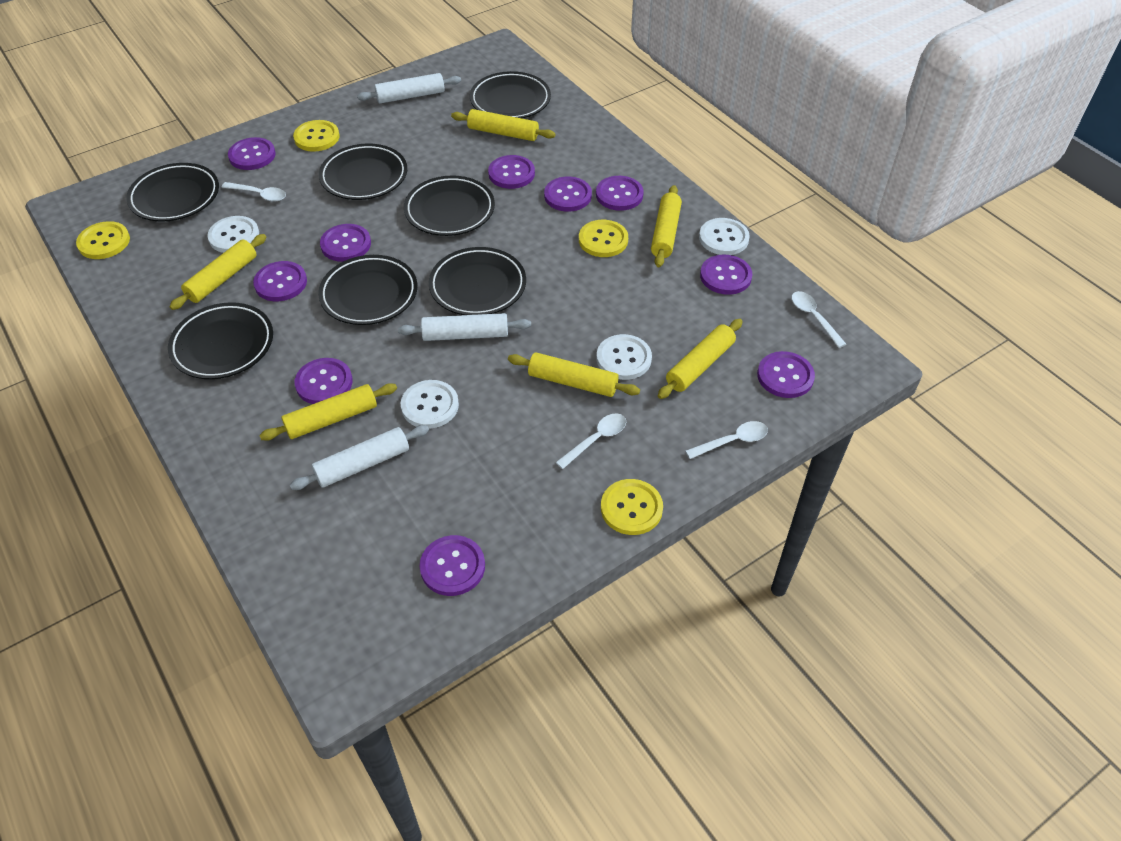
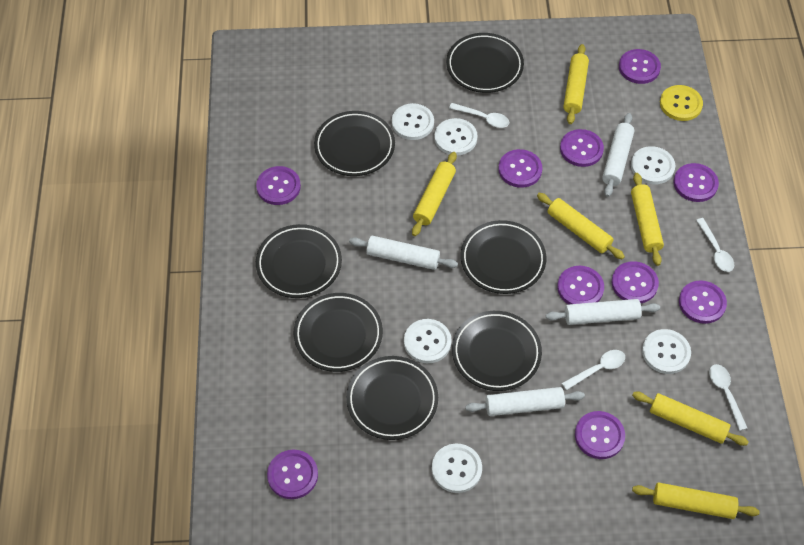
white button: [208,216,259,253] [401,380,459,429] [597,334,652,380] [699,218,750,255] = 4 -> [392,103,434,140] [404,319,452,363] [432,444,482,493] [434,118,478,155] [631,146,675,184] [642,329,691,374] = 6
white rolling pin: [290,425,429,490] [357,73,461,103] [398,313,531,341] = 3 -> [349,236,458,270] [465,387,585,416] [546,299,660,325] [602,113,634,197] = 4
yellow button: [76,221,130,259] [293,120,340,152] [579,220,628,257] [601,479,663,535] = 4 -> [660,85,703,121] = 1

